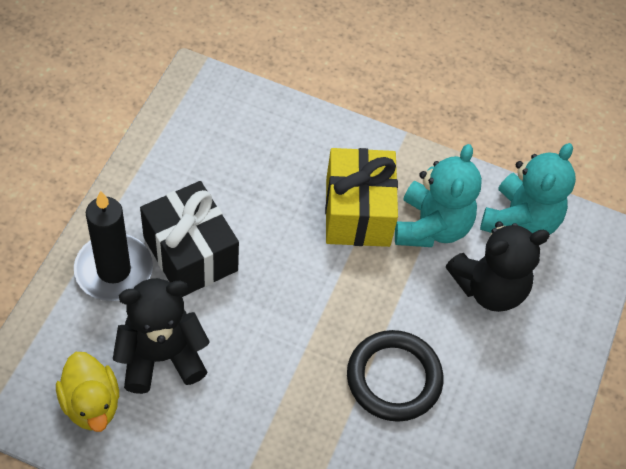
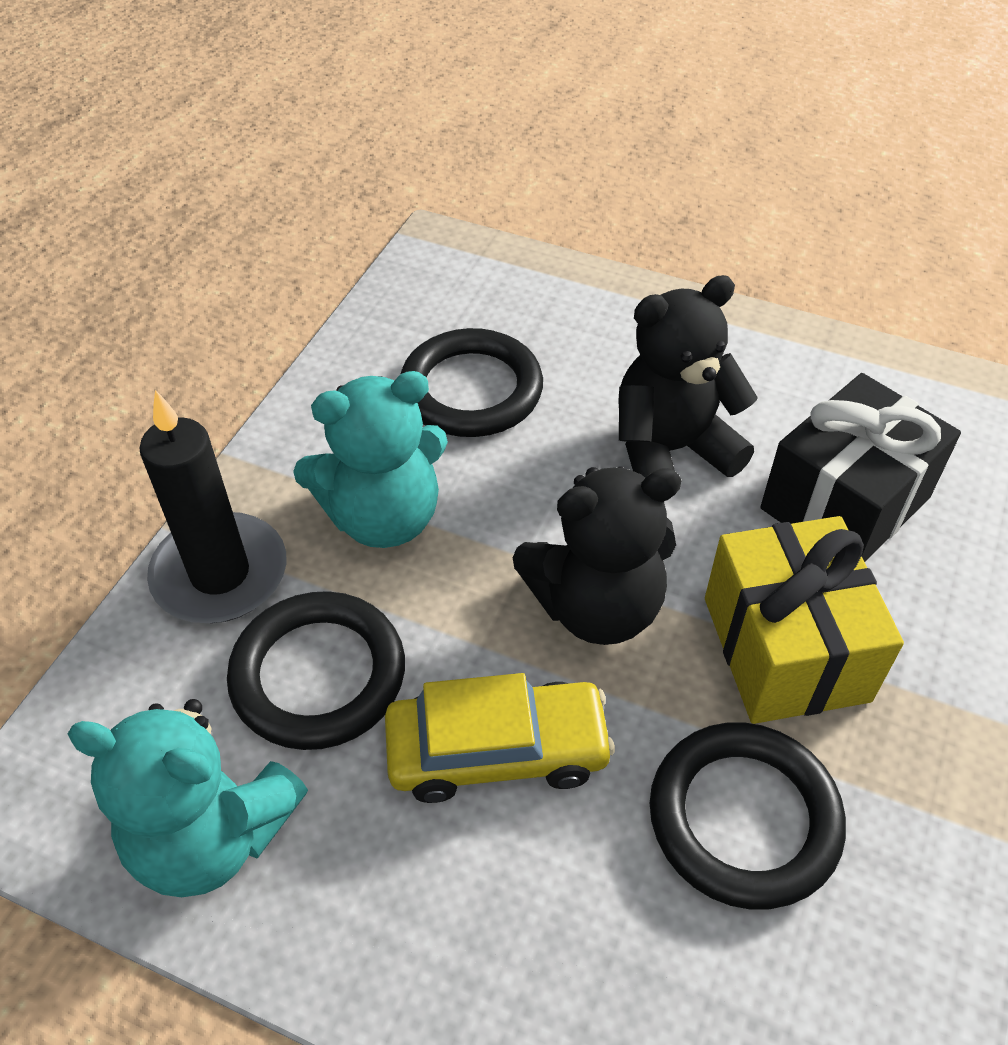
black ring: [347,330,443,422] = 1 -> [227,591,405,750] [401,328,543,437] [650,722,846,910] = 3
yellow car: none = 0 -> [385,673,615,803] = 1
yellow duck: [56,352,119,432] = 1 -> none = 0

